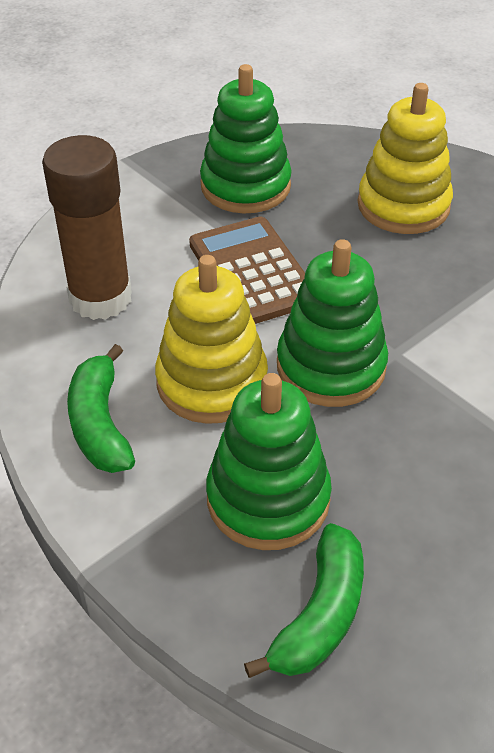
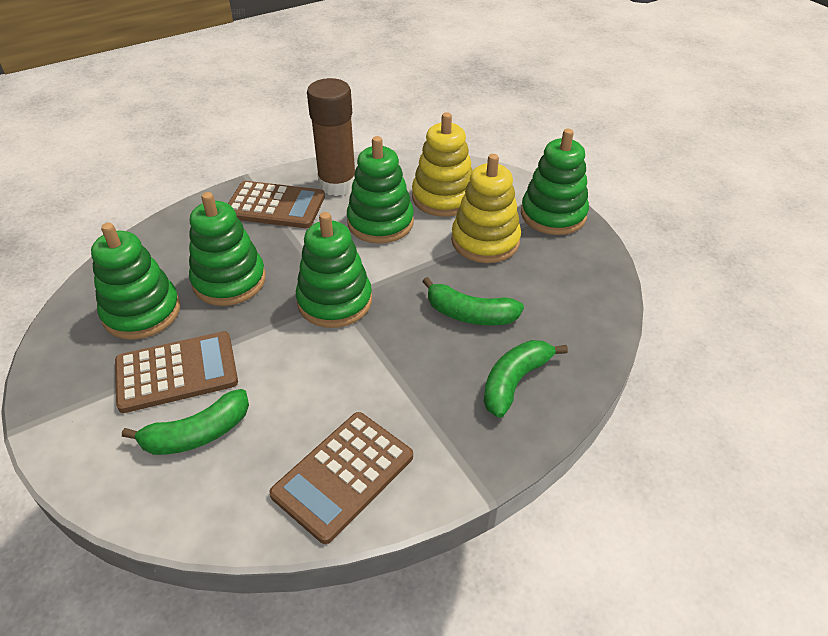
brown calculator: [189,216,305,324] = 1 -> [115,331,238,413] [228,181,325,228] [269,412,413,544] = 3
green banana: [67,344,135,473] [244,523,364,678] = 2 -> [122,389,249,455] [422,277,524,325] [484,340,568,418] = 3
green stacking toy: [200,64,291,214] [206,373,332,550] [277,239,388,407] = 3 -> [91,223,180,340] [189,192,266,306] [296,212,372,328] [347,136,414,244] [521,129,589,235] = 5

